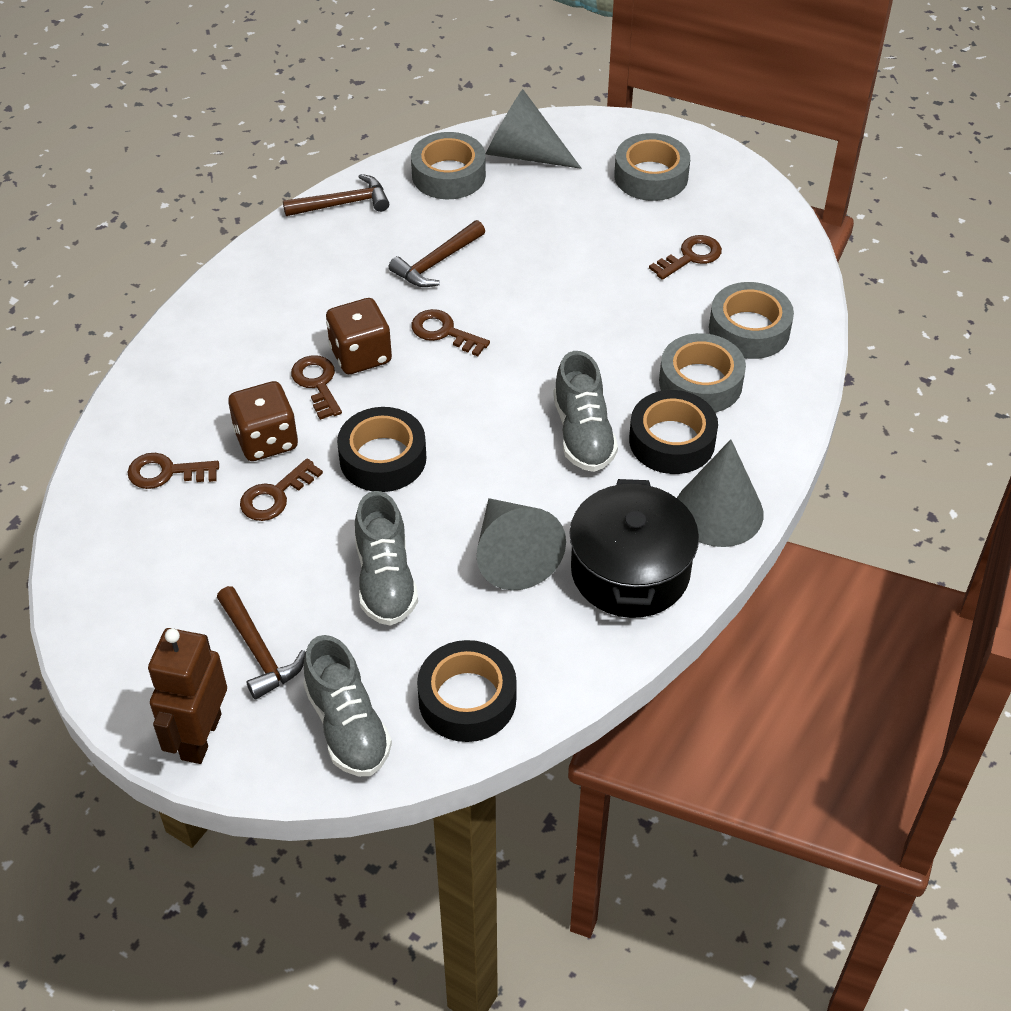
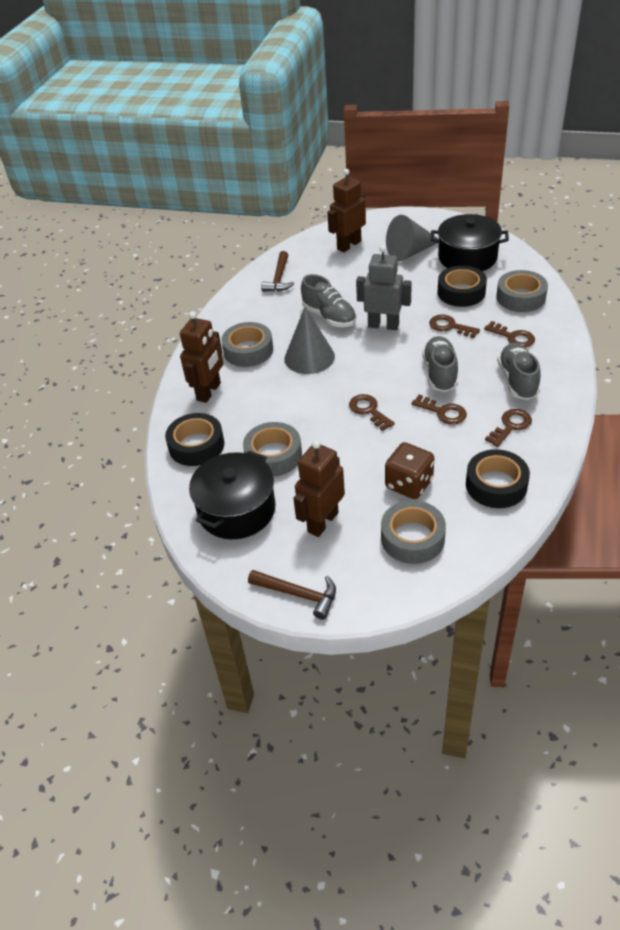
black pot: [569,479,699,618] = 1 -> [189,451,275,539] [431,214,509,271] = 2
brown dice: [228,381,298,461] [326,298,392,374] = 2 -> [385,442,434,499] = 1
brown hammer: [217,586,306,700] [283,174,389,216] [389,220,485,287] = 3 -> [248,570,336,620] [261,251,294,292] = 2
brown robot: [148,628,227,764] = 1 -> [180,311,223,403] [293,440,345,537] [327,169,366,252] = 3
grey cone: [477,498,566,590] [486,89,581,169] [677,439,764,547] = 3 -> [284,307,335,374] [386,215,439,262] = 2
grey robot: none = 0 -> [356,245,412,330] = 1

